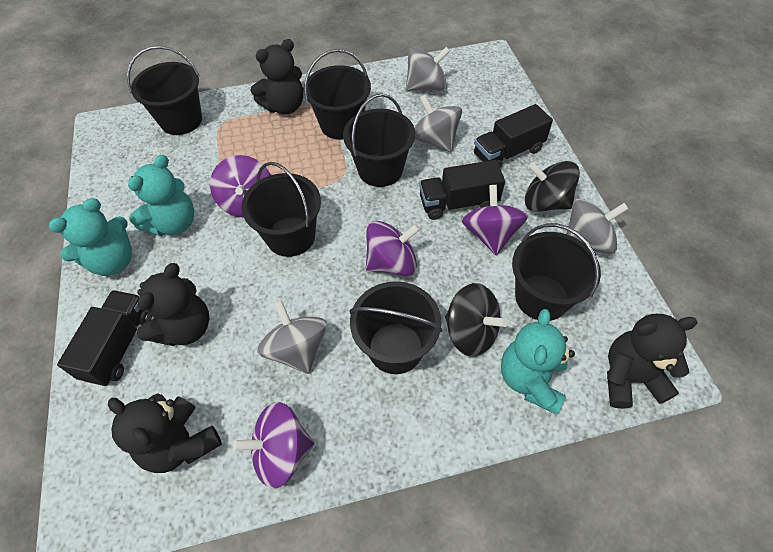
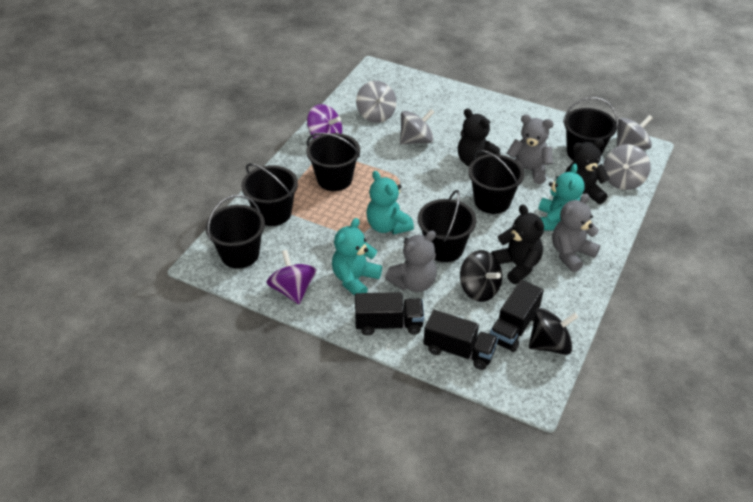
black teddy bear: [108,393,222,473] [137,263,209,346] [250,39,303,115] [607,314,698,409] = 4 -> [458,108,501,166] [491,204,544,284] [565,139,610,204] = 3
grey teddy bear: none = 0 -> [385,231,437,292] [507,114,554,184] [552,194,600,272] = 3
purple spinning top: [210,155,271,217] [233,402,314,489] [366,221,420,276] [462,185,528,255] = 4 -> [266,250,316,304] [307,104,342,138] = 2

